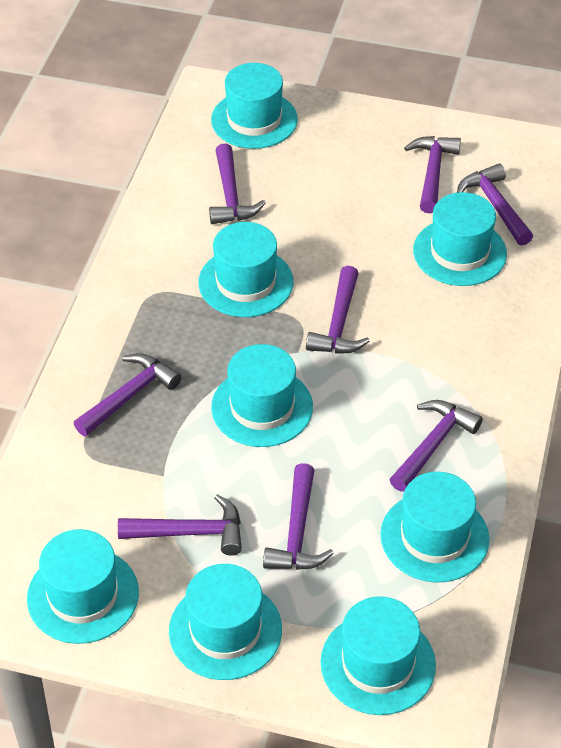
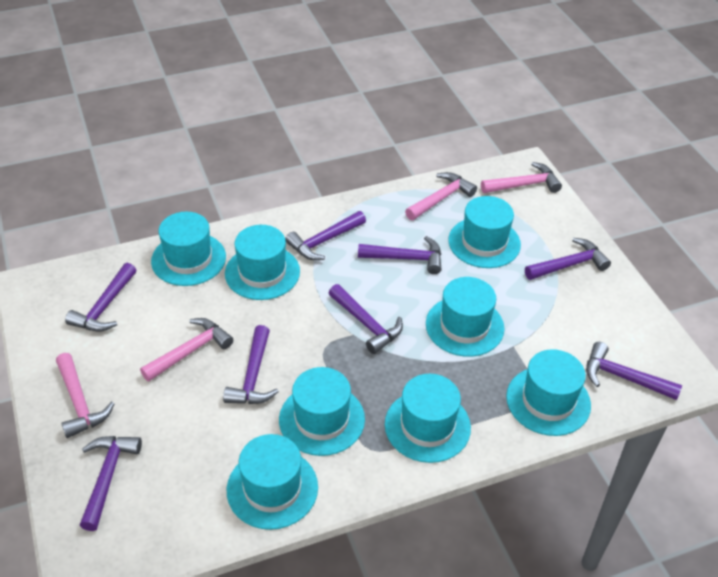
pink hammer: none = 0 -> [56,353,114,438] [140,318,233,382] [405,172,477,220] [481,162,562,193] = 4

